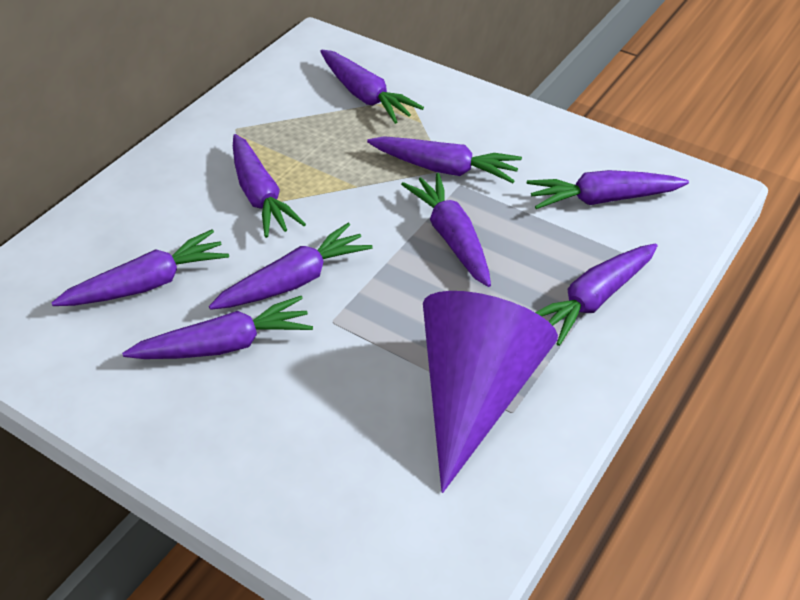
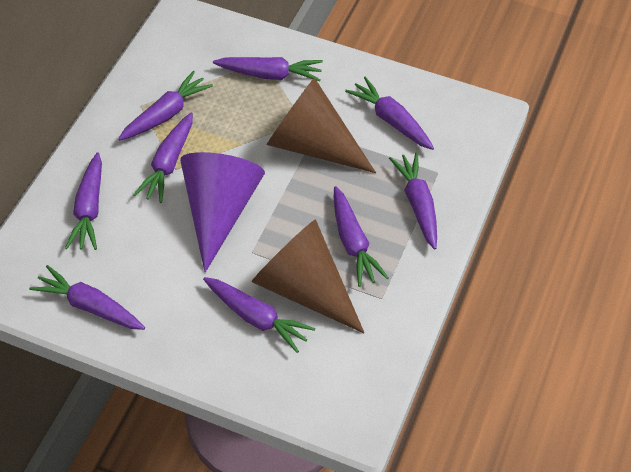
brown cone: none = 0 -> [252,219,364,333] [267,78,376,173] = 2

